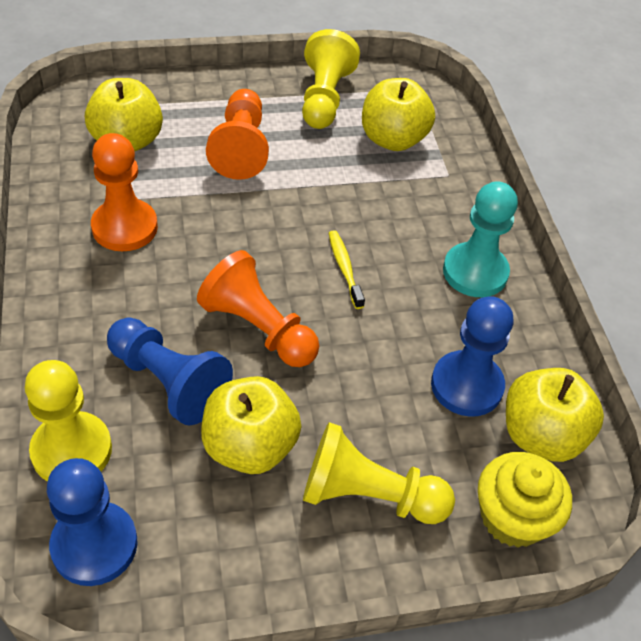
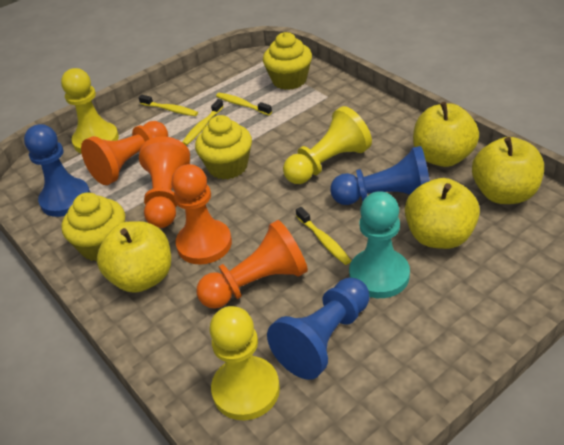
orange pawn: [91,133,158,251] [197,250,319,367] [206,89,269,180] = 3 -> [81,121,168,185] [139,136,190,228] [171,164,232,265] [197,220,308,309] = 4
yellow cupcake: [478,452,572,548] = 1 -> [61,192,125,262] [195,115,252,179] [263,32,312,90] = 3
yellow toothbrush: [329,230,365,309] = 1 -> [138,95,198,116] [182,99,224,146] [216,93,272,115] [296,207,351,265] = 4

